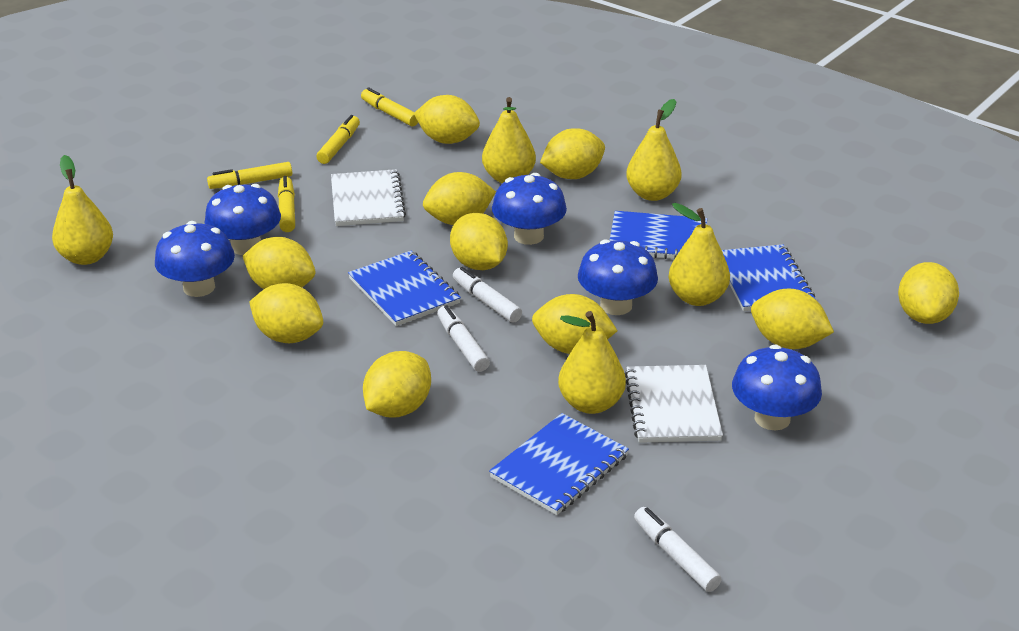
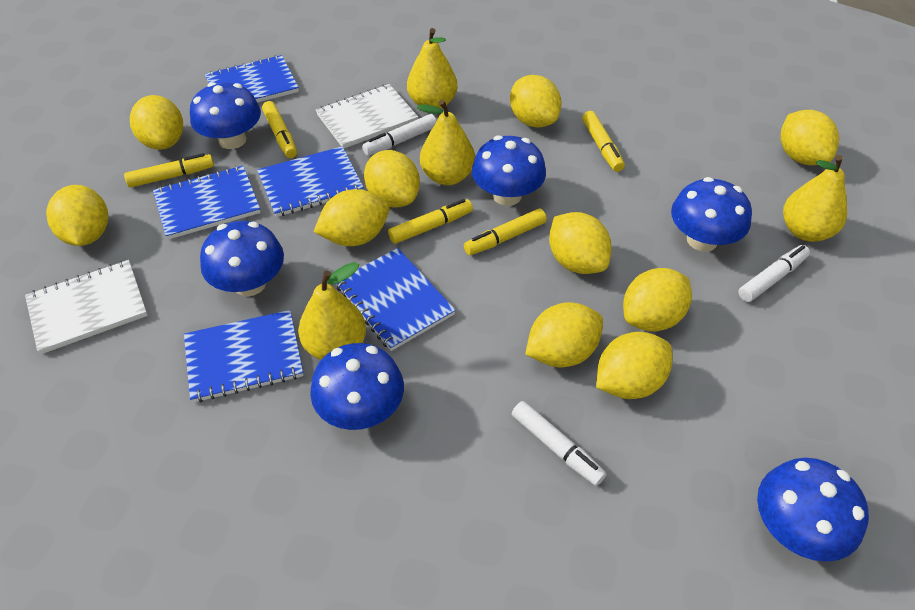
blue mushroom: [155,221,235,297] [205,184,281,255] [492,173,567,245] [578,239,658,315] [732,344,822,431] = 5 -> [190,82,261,149] [200,221,284,296] [310,343,404,430] [472,135,546,206] [671,177,752,252] [757,458,869,562] = 6
blue notebook: [348,251,461,326] [489,413,629,515] [609,211,707,259] [722,244,815,311] = 4 -> [153,166,261,240] [184,310,304,403] [205,55,299,103] [257,146,364,217] [336,248,456,351] = 5
yellow marker: [207,162,292,189] [278,176,295,232] [316,115,360,164] [361,87,418,126] = 4 -> [124,153,214,188] [262,101,297,158] [388,199,473,244] [464,208,547,255] [582,111,625,172] = 5
yellow pear: [52,155,113,265] [482,97,536,183] [558,311,626,414] [626,99,682,201] [669,203,730,306] = 5 -> [298,262,366,360] [407,28,457,109] [417,99,475,185] [783,155,847,242] = 4

